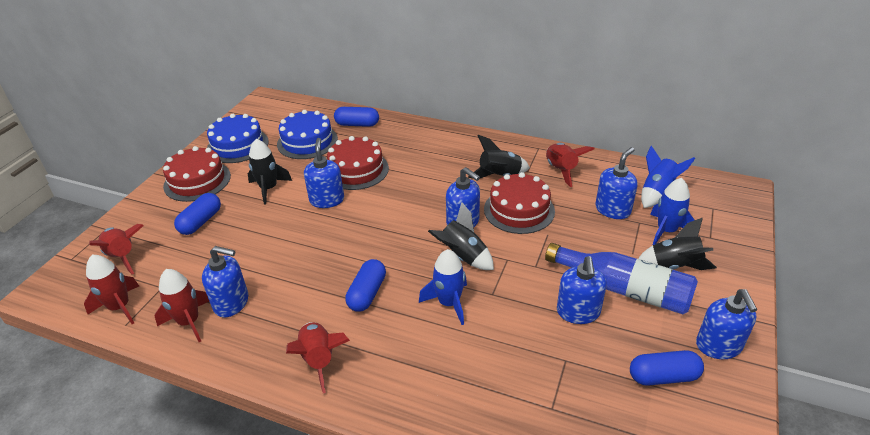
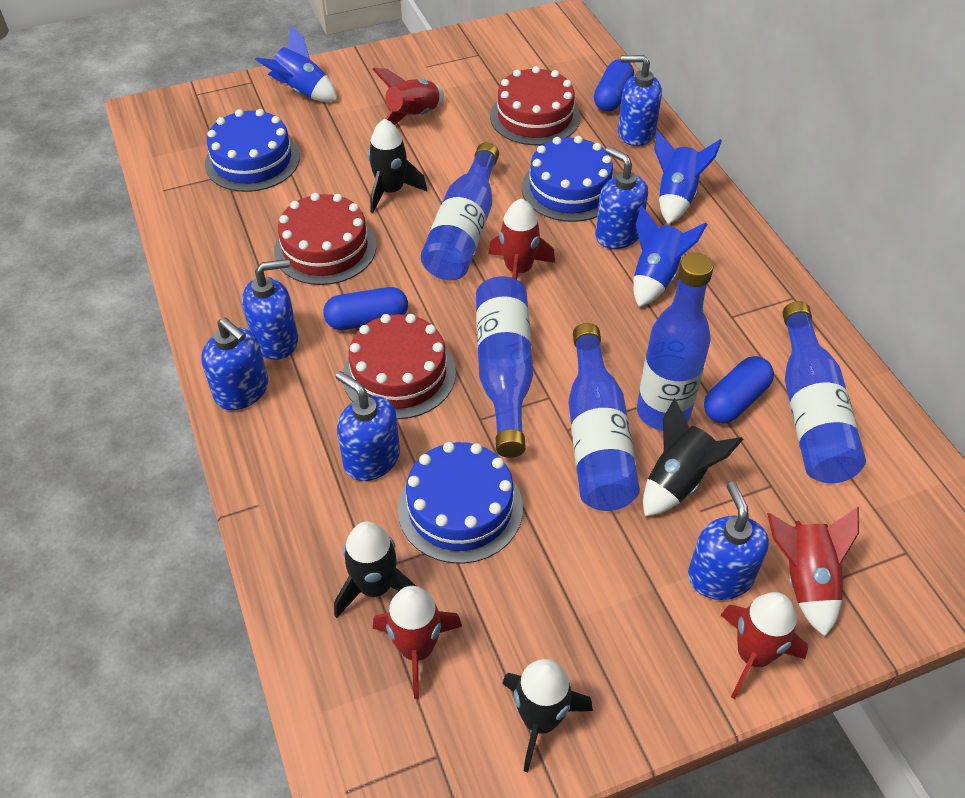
blue bottle: [545,243,698,314] = 1 -> [421,142,499,280] [476,276,533,458] [569,323,640,511] [637,253,714,431] [783,301,866,483] = 5
blue cake: [207,114,269,163] [277,110,338,159] = 2 -> [205,109,300,192] [398,442,523,564] [521,136,613,222] = 3
blue capsule: [174,193,221,235] [334,107,379,127] [345,259,386,312] [630,350,704,386] = 4 -> [323,287,408,330] [594,59,634,112] [704,356,774,423] = 3

